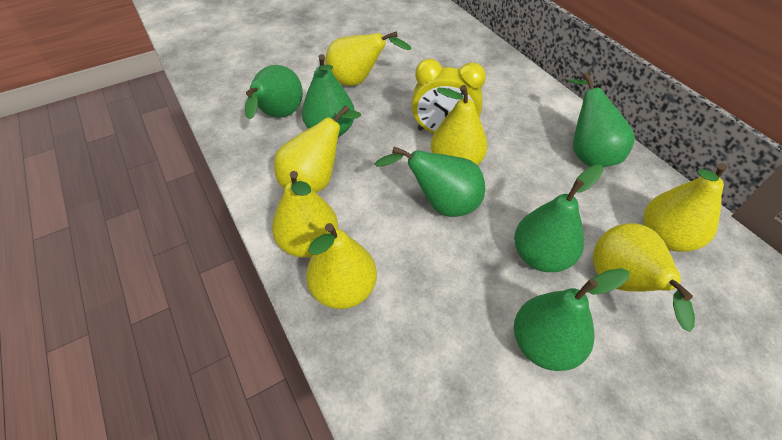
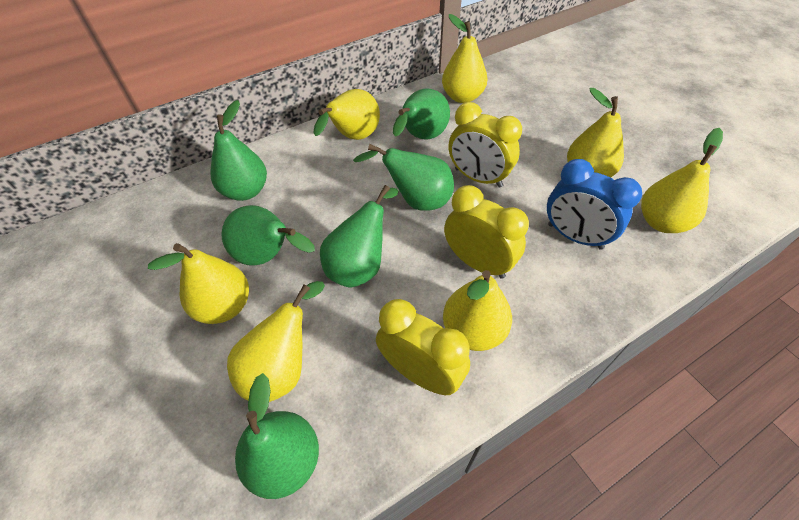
blue clock: none = 0 -> [547,159,642,250] = 1
yellow clock: [412,59,486,133] = 1 -> [376,299,470,395] [444,185,529,279] [449,102,522,188] = 3

